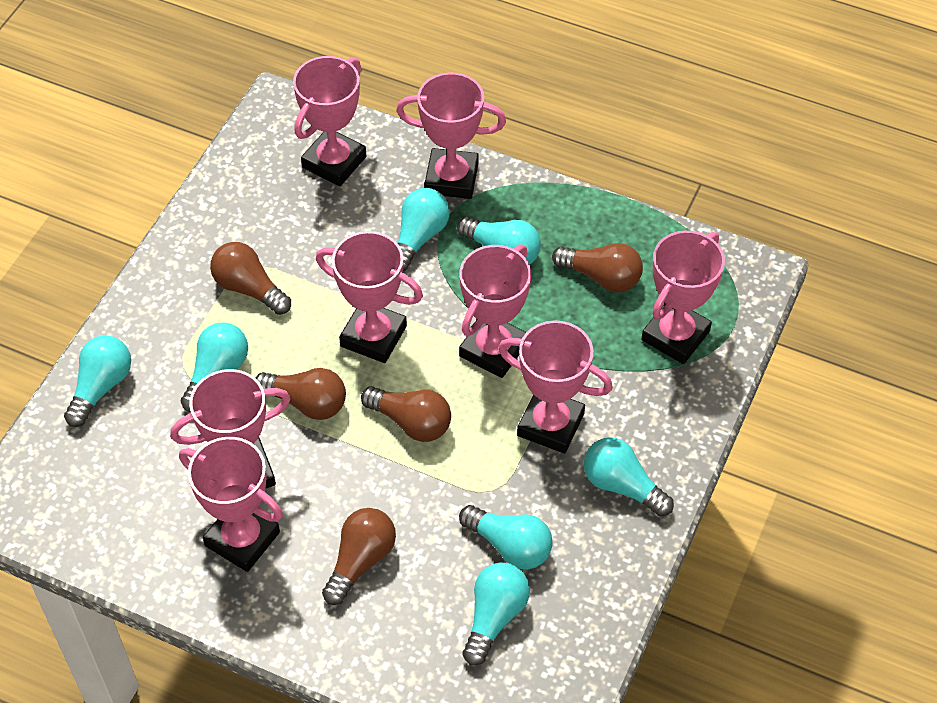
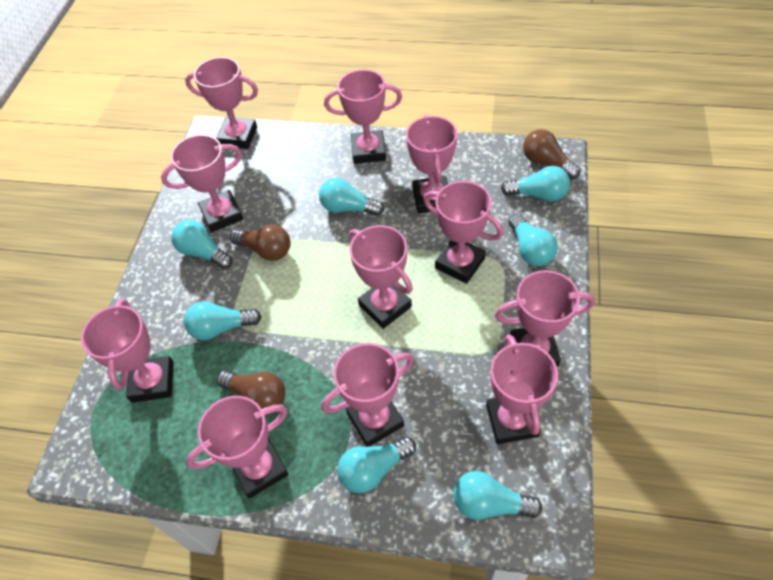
brown light bulb: [210,242,291,315] [255,368,346,420] [322,508,396,605] [361,386,451,442] [552,243,643,293] = 5 -> [217,370,285,409] [230,224,291,261] [523,129,580,179] = 3
pink trophy: [170,369,290,489] [179,437,283,572] [293,56,366,186] [316,231,423,363] [396,73,506,199] [459,245,531,378] [498,320,613,454] [641,231,725,364] = 8 -> [81,299,174,403] [161,134,243,232] [185,57,258,149] [186,396,288,498] [321,343,414,447] [324,69,402,164] [349,225,413,329] [406,114,458,214] [424,181,504,284] [486,334,558,444] [495,270,595,367] = 11

